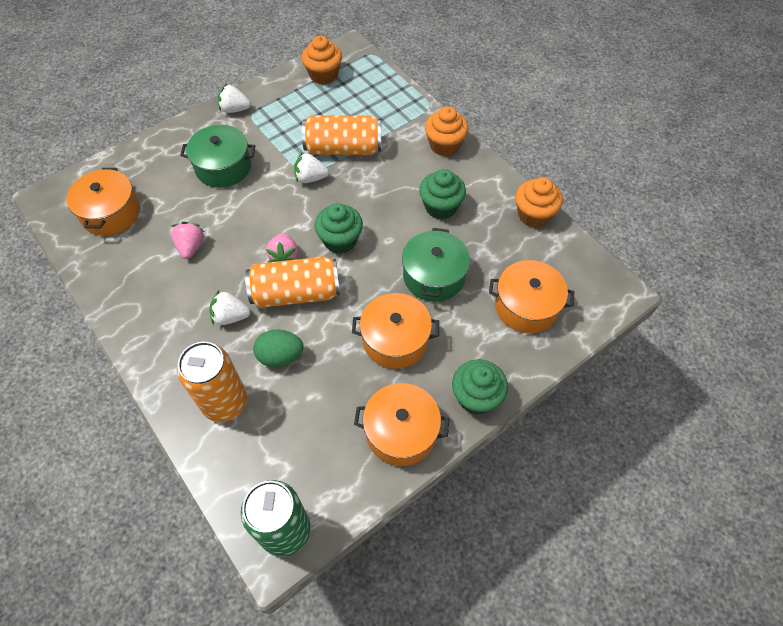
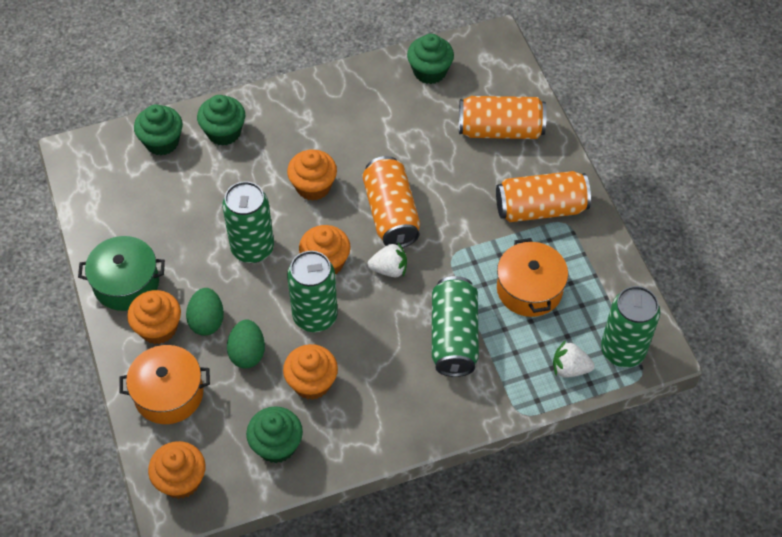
green can: [241,480,311,557] = 1 -> [222,181,274,263] [287,251,338,332] [432,276,479,377] [601,286,660,367] = 4
green cupcake: [314,203,363,254] [419,169,466,219] [452,359,508,415] = 3 -> [134,104,183,155] [197,95,245,146] [246,406,303,463] [407,34,454,84] = 4
green egg: [253,329,304,367] = 1 -> [186,288,224,336] [227,319,265,369] = 2
green pot: [180,125,255,188] [402,228,470,302] = 2 -> [78,236,165,311] = 1
orange cupcake: [302,36,342,85] [425,106,468,156] [515,177,563,227] = 3 -> [127,290,181,344] [148,441,206,499] [283,344,338,400] [287,149,337,201] [299,225,350,274] = 5
orange pot: [66,168,140,236] [352,293,439,369] [354,383,450,466] [489,260,574,333] = 4 -> [119,345,210,424] [497,238,568,317] = 2
pink strawberry: [171,222,204,259] [266,233,298,262] = 2 -> none = 0
white strawberry: [209,290,250,325] [218,84,251,113] [294,153,329,183] = 3 -> [368,243,407,277] [553,340,595,378] = 2

